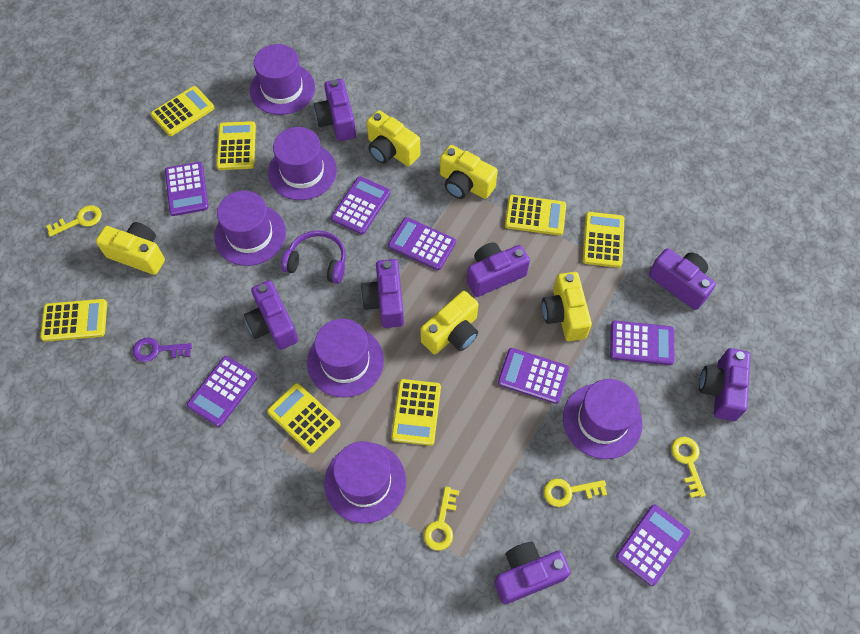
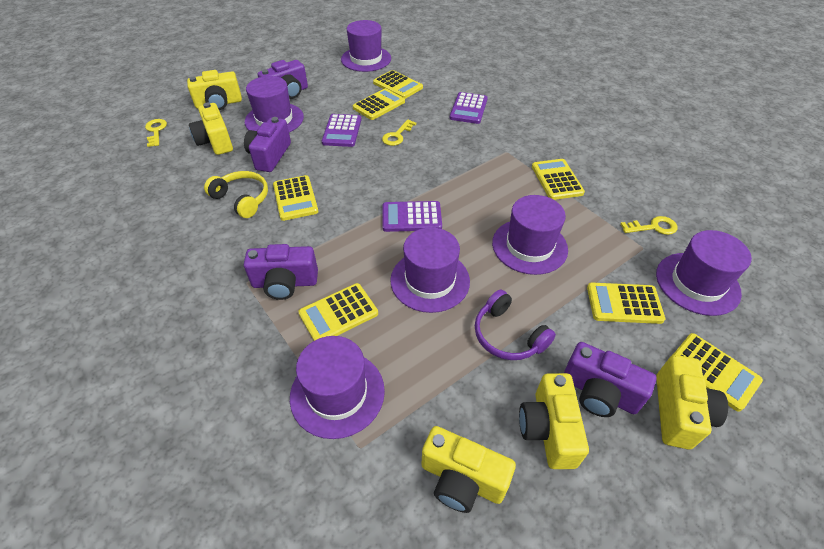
purple calculator: [165,162,208,216] [187,356,258,427] [331,176,390,235] [388,217,456,270] [498,348,569,404] [610,321,674,365] [616,505,690,586] = 7 -> [322,114,361,147] [382,201,442,232] [450,92,488,124] = 3
purple camera: [244,280,298,350] [314,79,356,141] [361,259,404,328] [467,242,530,297] [494,542,571,604] [649,248,716,310] [699,348,751,421] = 7 -> [244,117,291,172] [244,244,318,300] [257,60,308,99] [564,342,657,417] = 4
purple key: [133,338,192,362] = 1 -> none = 0
yellow headphones: none = 0 -> [204,171,268,218] = 1
yellow key: [47,205,102,237] [424,486,459,551] [544,478,607,507] [671,437,706,498] = 4 -> [145,119,167,147] [382,120,416,146] [621,216,677,235] = 3

